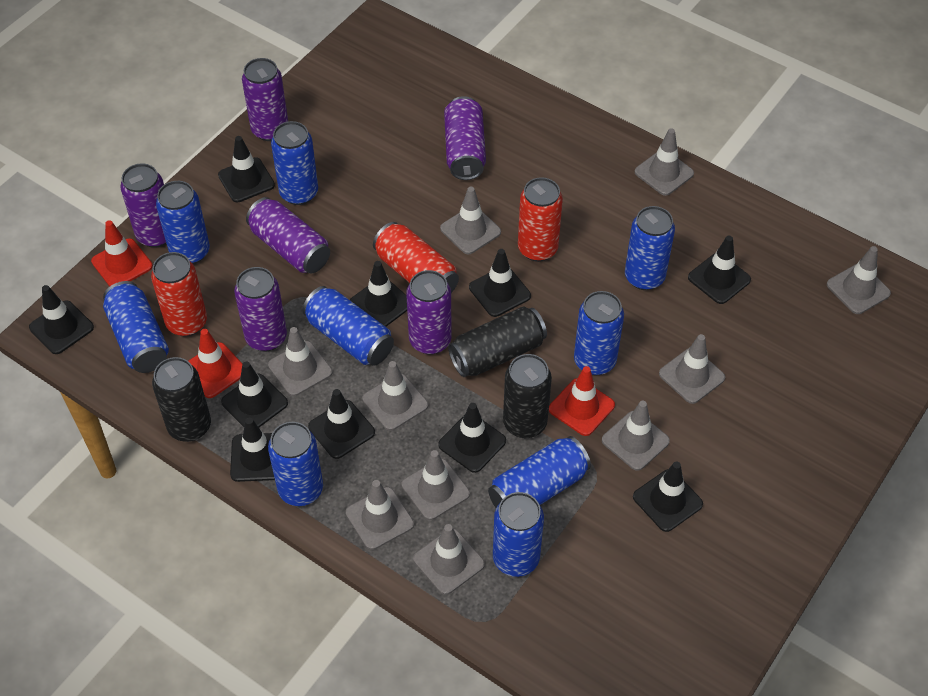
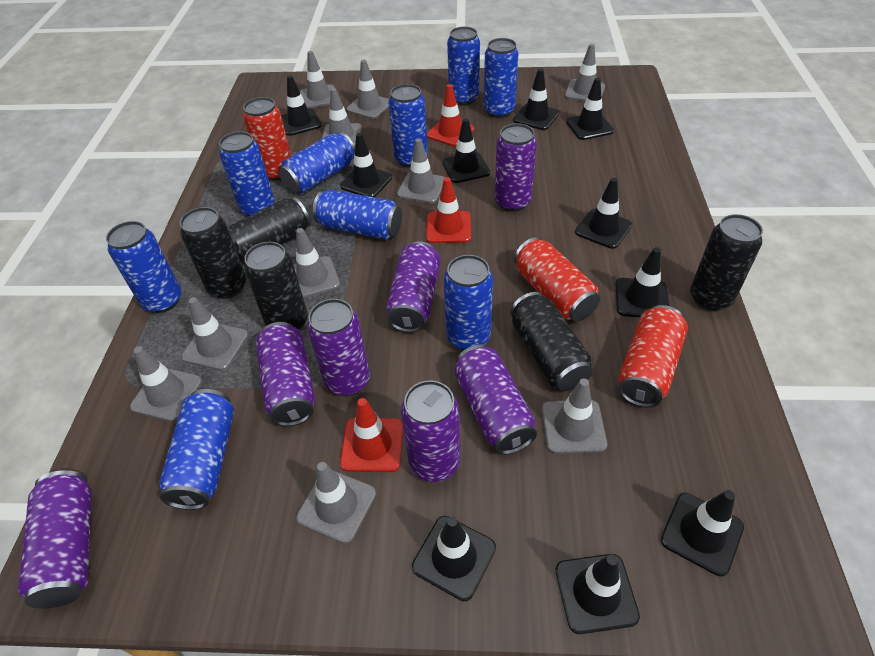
black can: [152,357,211,442] [448,307,547,377] [503,354,552,438] = 3 -> [180,207,246,299] [227,197,311,264] [244,242,308,331] [510,292,593,391] [690,214,763,311] = 5
purple can: [120,163,166,248] [234,267,287,351] [242,58,288,141] [246,197,330,274] [406,270,452,355] [444,96,486,180] = 6 -> [18,470,92,609] [256,322,315,426] [307,299,370,396] [386,241,441,333] [401,380,460,482] [454,344,537,455] [495,123,537,212] = 7

